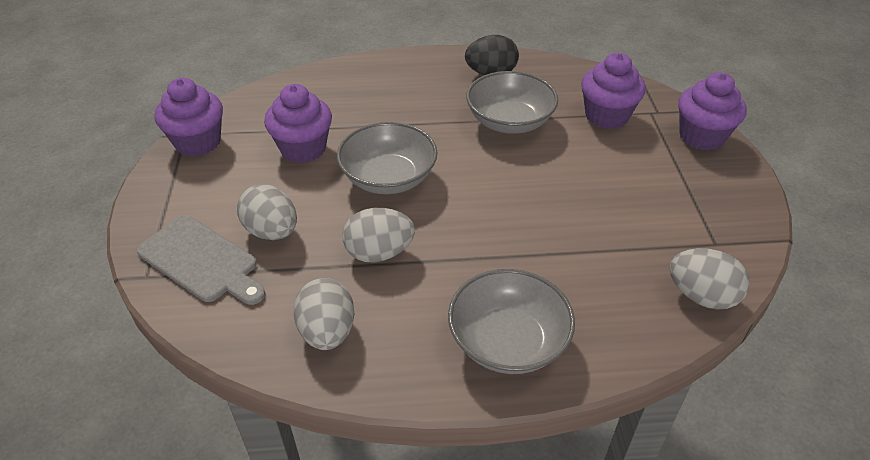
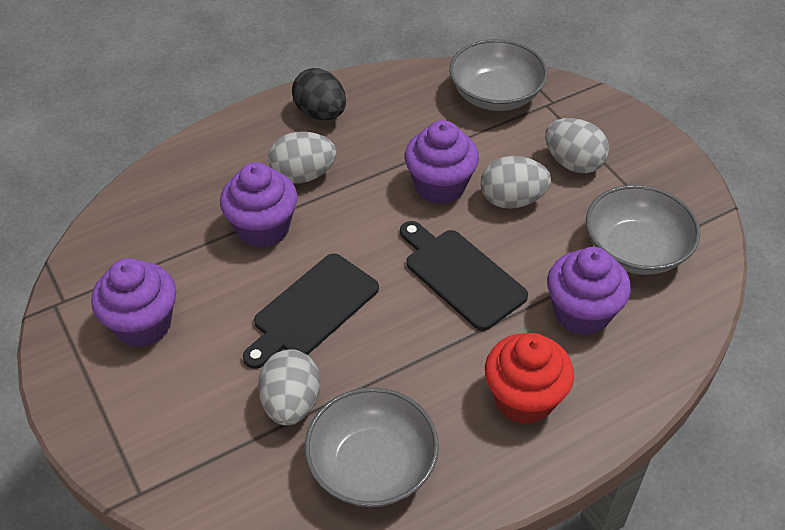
black cutting board: none = 0 -> [243,254,379,369] [400,221,528,331] = 2
grey cutting board: [137,215,265,305] = 1 -> none = 0
red cupcake: none = 0 -> [485,333,574,424] = 1

